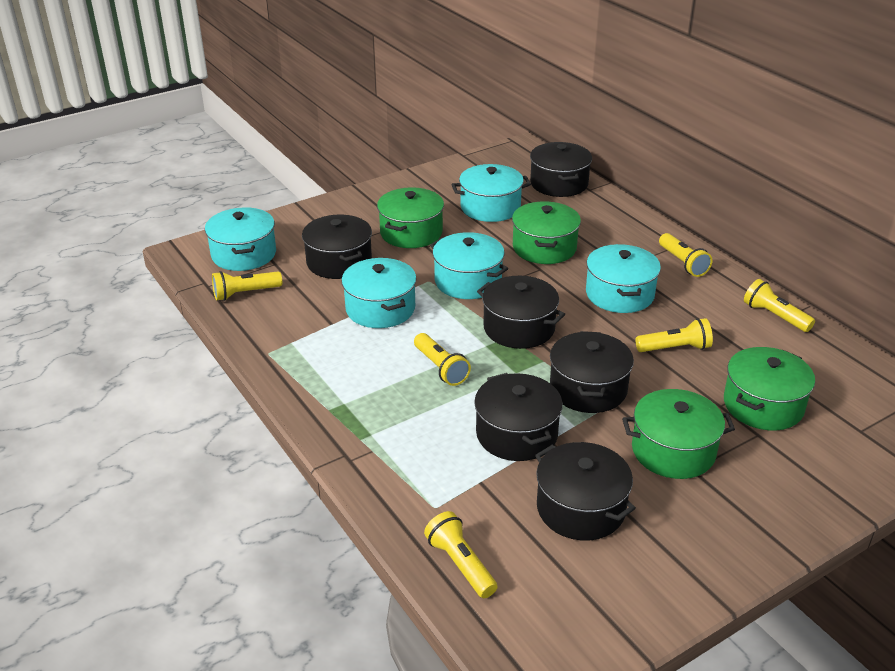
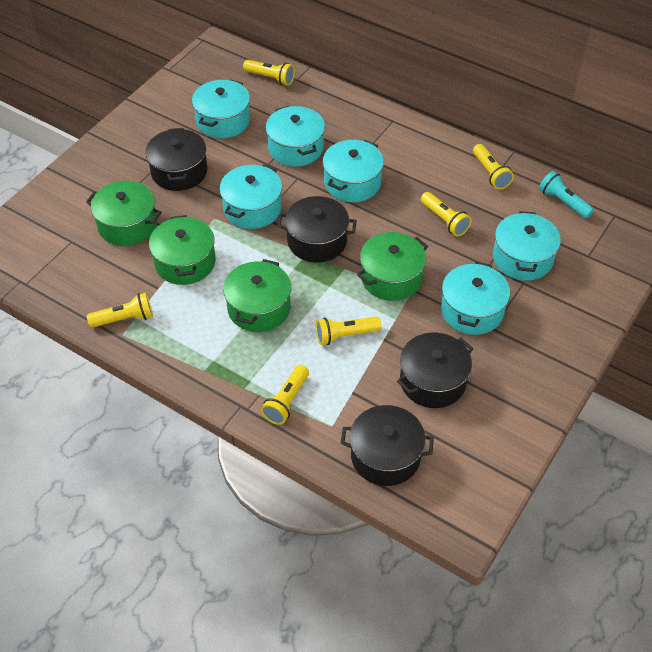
black pot: [302,215,372,279] [474,373,563,461] [477,276,565,349] [530,142,592,197] [535,442,636,541] [550,331,634,413] = 6 -> [145,128,207,191] [277,196,357,263] [341,405,434,486] [397,333,473,408] = 4
turquoise flashlight: none = 0 -> [539,171,594,219] = 1
turquoise pot: [205,207,276,271] [341,258,417,328] [430,232,508,299] [451,164,531,222] [586,244,661,313] = 5 -> [192,79,250,138] [220,164,282,229] [266,106,325,167] [323,140,384,202] [441,262,510,335] [493,211,561,281] = 6

